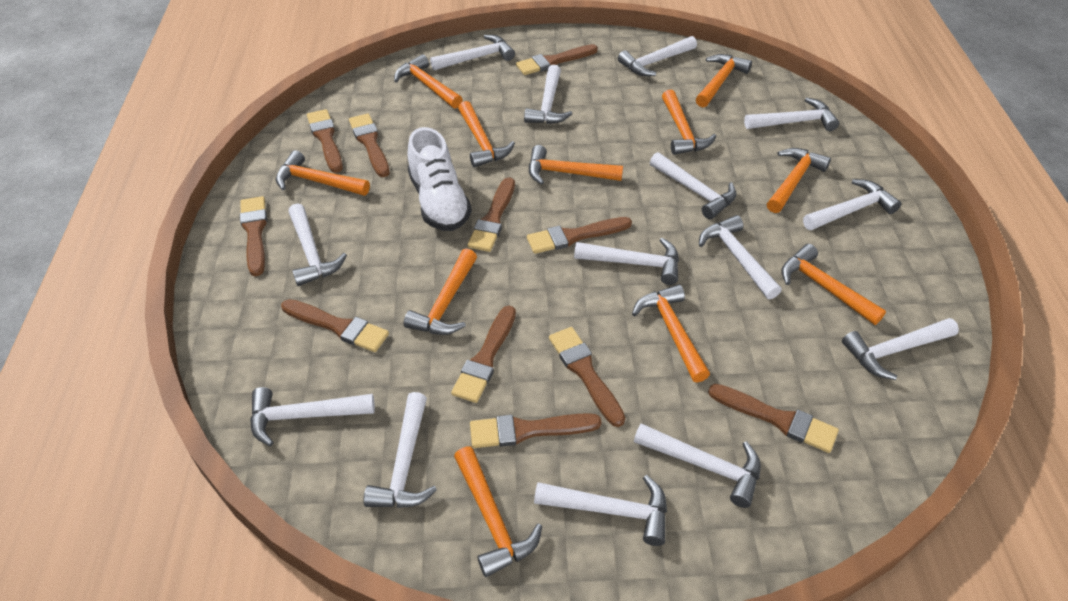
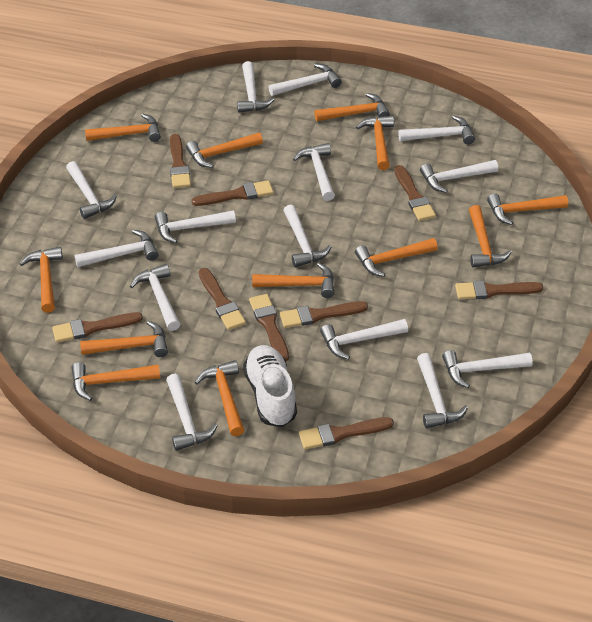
brown brush: [240,196,267,276] [281,299,389,352] [307,109,343,173] [349,114,390,177] [451,306,516,403] [468,177,515,252] [470,413,602,448] [516,44,598,75] [527,217,632,254] [549,327,625,427] [708,384,839,453] = 11 -> [52,312,143,342] [170,134,191,188] [192,180,274,206] [199,268,246,330] [249,294,289,361] [280,301,368,328] [299,417,394,449] [394,165,436,221] [455,280,543,299] = 9
orange hammer: [276,150,370,196] [394,54,463,109] [404,249,477,335] [454,447,542,577] [458,101,515,168] [529,145,623,185] [632,284,710,383] [662,90,716,155] [696,54,752,107] [767,148,831,213] [781,244,886,325] = 11 -> [20,247,63,313] [71,362,160,401] [80,321,168,357] [85,114,161,142] [186,133,263,168] [195,360,244,436] [252,262,334,298] [314,93,390,121] [355,238,438,277] [356,115,394,170] [469,205,512,267] [487,193,568,225] = 12

